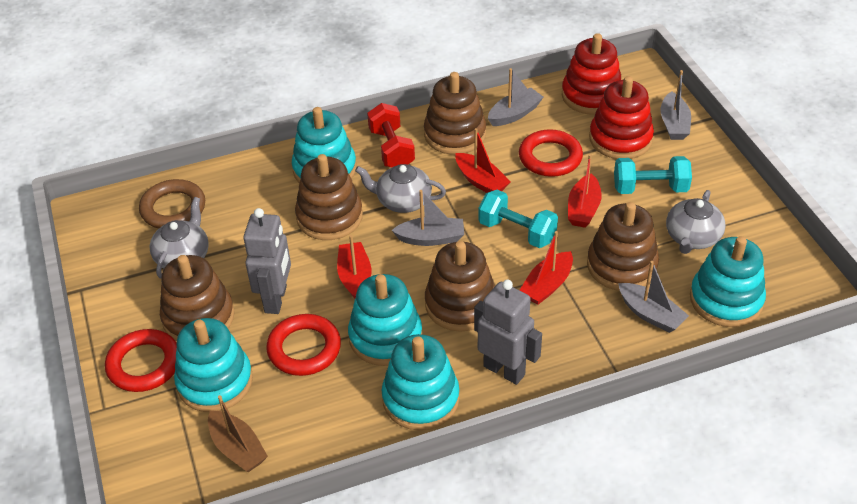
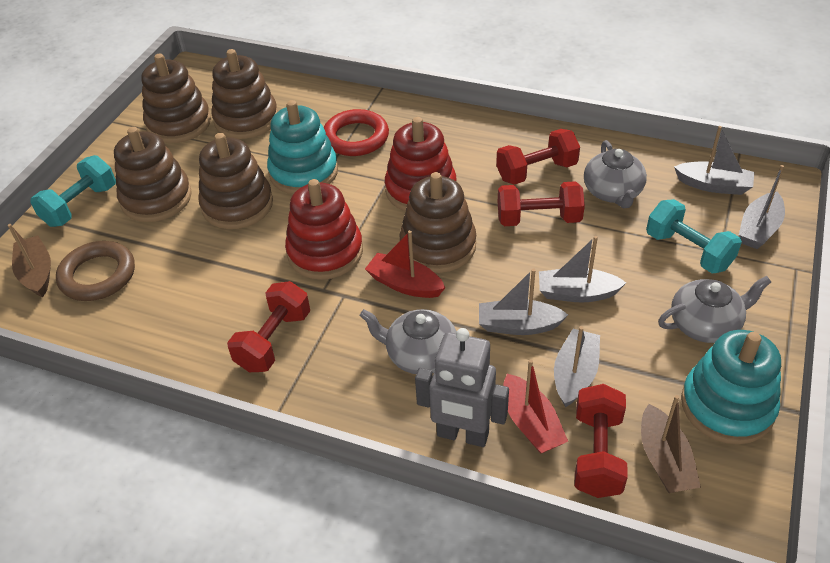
brown boat: [208,395,268,472] = 1 -> [8,224,51,297] [641,395,701,493] = 2
grey boat: [392,190,464,246] [488,68,543,126] [618,261,689,333] [661,70,691,140] = 4 -> [479,268,568,335] [539,236,626,303] [554,326,600,407] [674,126,754,195] [739,165,785,249] = 5
grey robot: [243,208,291,314] [474,280,542,385] = 2 -> [415,328,509,447] = 1
red boat: [337,235,371,299] [455,128,511,193] [520,231,573,305] [568,154,602,228] = 4 -> [365,230,445,298] [503,359,568,454] = 2
red dumbbell: [367,103,415,167] = 1 -> [227,281,310,372] [496,129,580,185] [498,181,585,226] [574,384,628,498] = 4
red ring: [105,329,177,392] [266,314,341,376] [519,129,583,177] = 3 -> [324,109,389,156] = 1
turquoise stacking toy: [174,318,253,412] [292,107,357,183] [348,274,422,366] [381,334,460,430] [690,236,766,327] = 5 -> [267,100,338,194] [681,330,781,444] = 2

